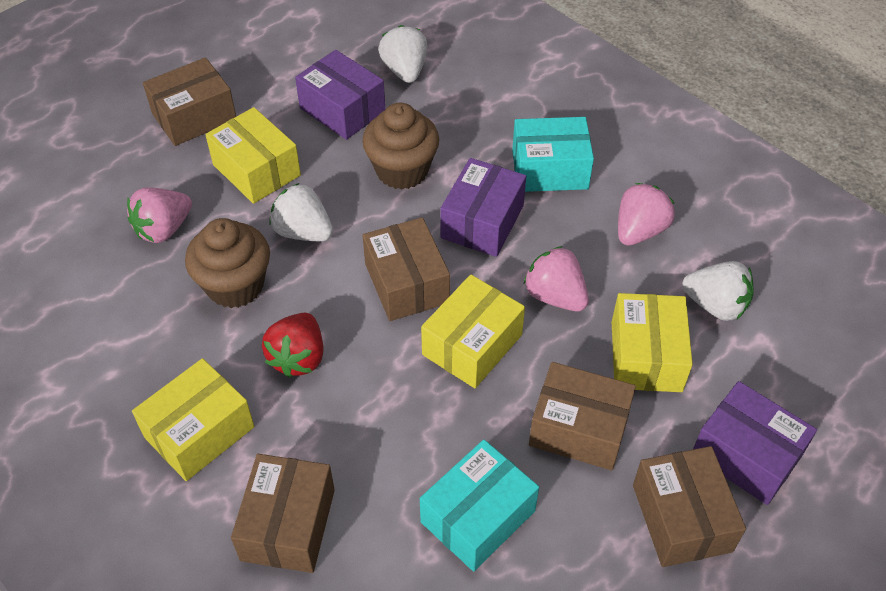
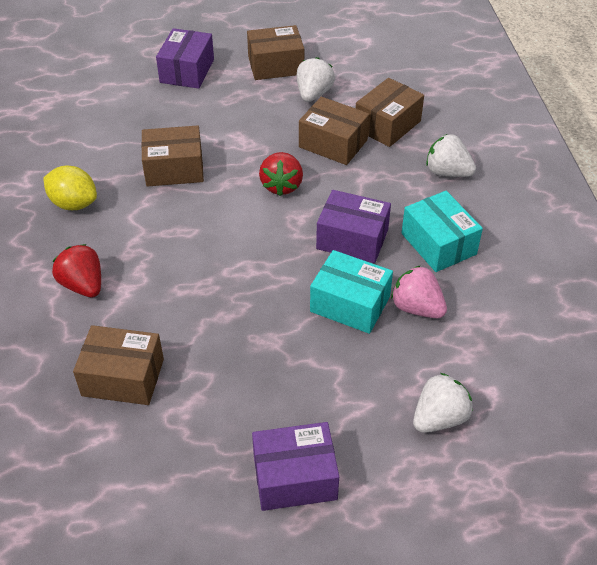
brown cupcake: [185,218,270,308] [362,103,439,189] = 2 -> none = 0
pink strawberry: [127,187,192,243] [524,246,589,311] [618,183,675,246] = 3 -> [391,265,447,318] = 1
red strawberry: [262,313,324,378] = 1 -> [52,244,101,297] [259,152,303,196] = 2
yellow box: [132,358,254,481] [205,107,301,204] [421,274,525,388] [612,293,693,392] = 4 -> none = 0
yellow lemon: none = 0 -> [43,166,97,210] = 1

